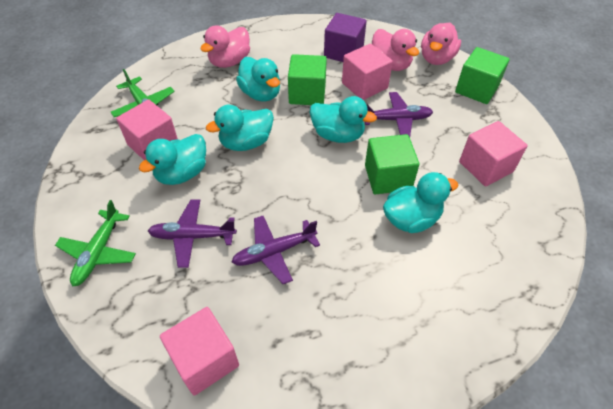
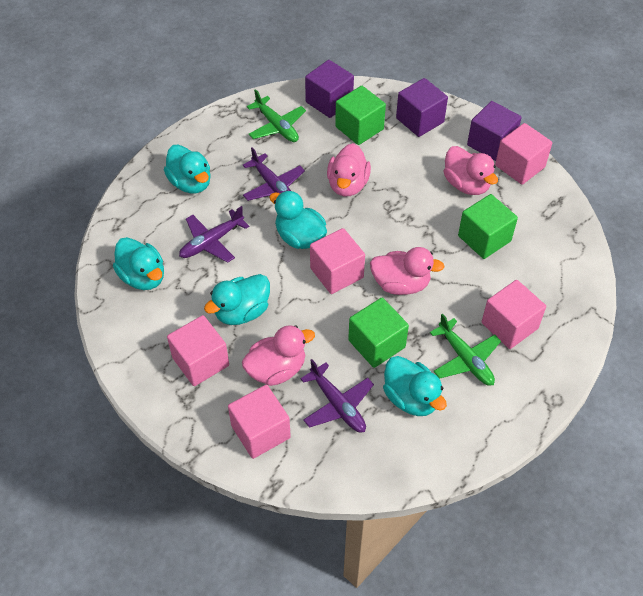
pink cube: [116,99,178,160] [160,307,239,395] [342,44,393,100] [459,121,528,186] = 4 -> [167,315,229,386] [228,385,291,459] [310,228,365,294] [482,280,546,349] [495,123,552,185] = 5
pink duck: [201,25,250,68] [372,29,419,71] [421,22,461,65] = 3 -> [242,325,315,386] [327,143,371,196] [370,247,445,295] [444,146,498,195] = 4
purple cube: [324,13,367,62] = 1 -> [305,60,354,118] [396,78,448,137] [467,101,522,161] = 3

